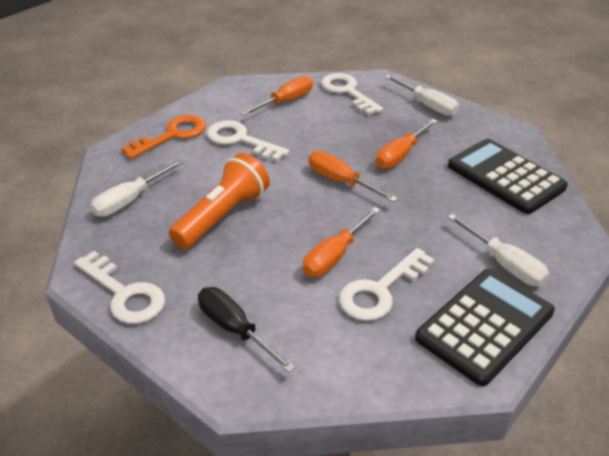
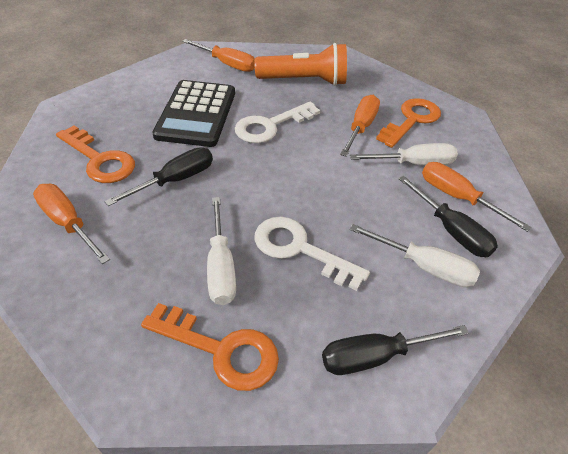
black calculator: [415,269,555,386] [448,139,568,214] = 2 -> [152,80,235,147] = 1
black screwdriver: [198,287,296,373] = 1 -> [104,147,213,206] [322,325,469,375] [398,176,498,257] = 3
orange key: [121,115,206,159] = 1 -> [56,126,135,183] [141,303,279,391] [376,98,441,148] = 3
white key: [74,251,165,324] [207,120,289,162] [321,73,383,115] [339,248,434,321] = 4 -> [235,102,320,143] [254,217,370,291] = 2

